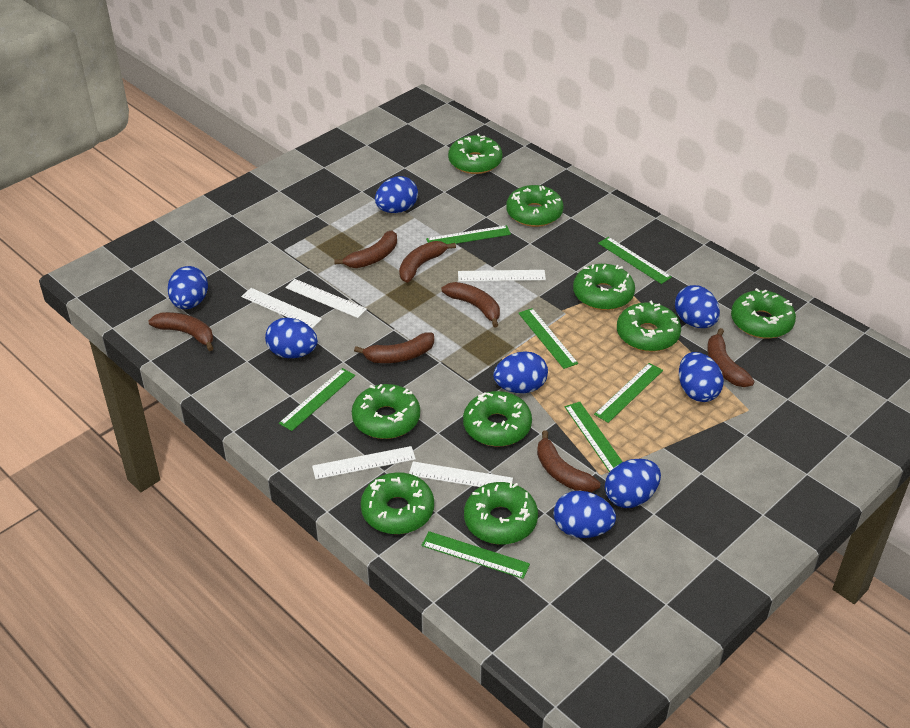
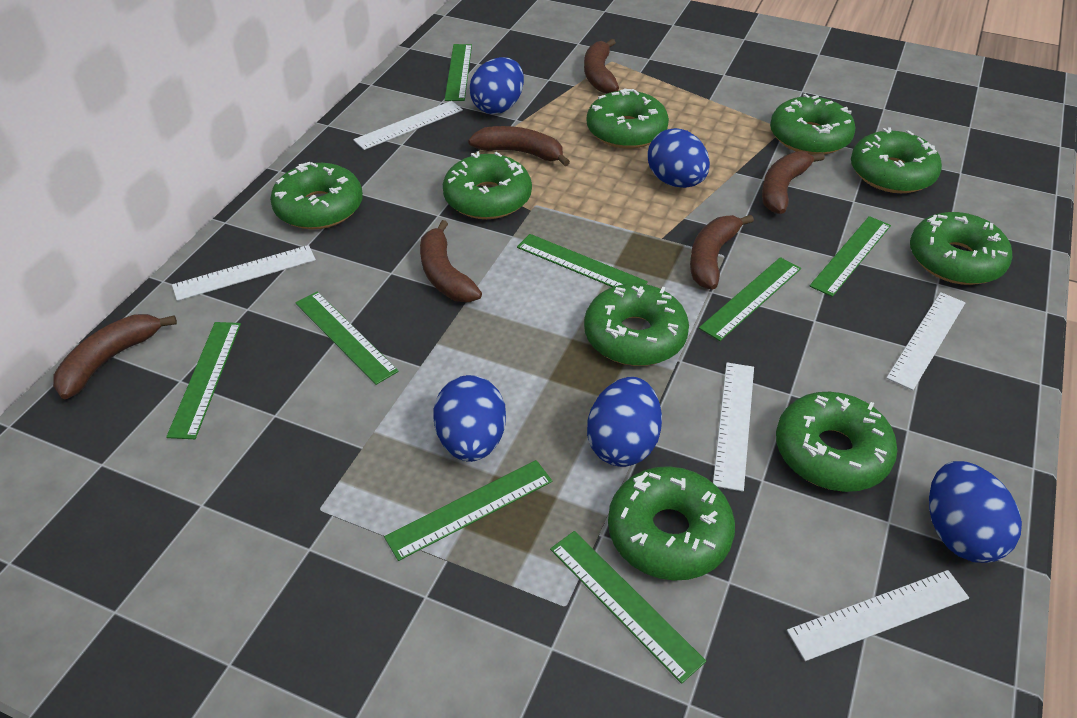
blue egg: [167,266,208,309] [265,318,318,358] [375,176,418,213] [493,352,548,393] [554,491,616,538] [605,459,661,508] [675,285,720,328] [679,352,724,402] = 8 -> [433,375,506,462] [469,57,524,114] [587,377,662,467] [647,128,710,188] [929,461,1022,563] = 5
brown banana: [148,312,213,351] [334,231,397,268] [354,333,434,363] [399,241,456,283] [442,282,500,328] [537,431,600,492] [707,328,754,387] = 7 -> [53,314,177,399] [420,220,482,302] [468,126,570,166] [584,39,619,94] [690,215,754,289] [762,151,825,214] = 6
green ruler: [279,368,355,431] [421,531,530,579] [426,225,511,244] [518,308,578,369] [565,402,623,472] [594,363,663,423] [598,237,672,284] = 7 -> [166,322,241,439] [296,291,399,385] [384,460,552,561] [445,44,472,101] [517,234,648,287] [550,531,706,684] [699,257,801,341] [810,216,891,297] = 8

